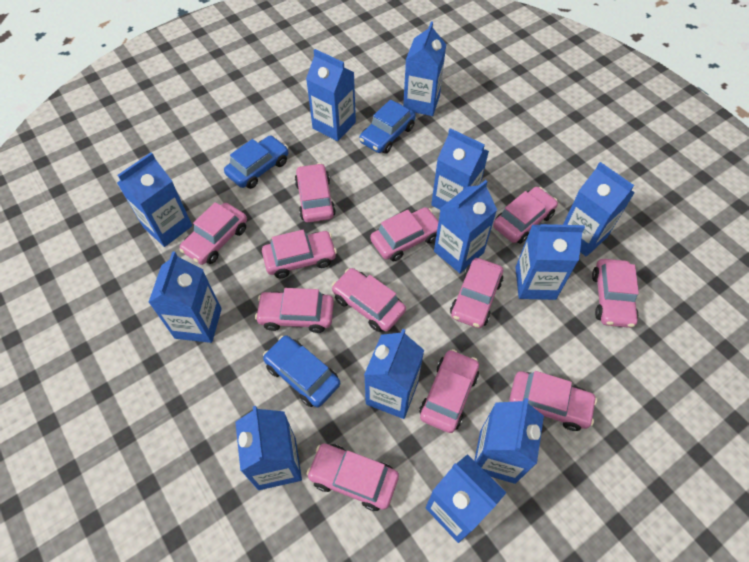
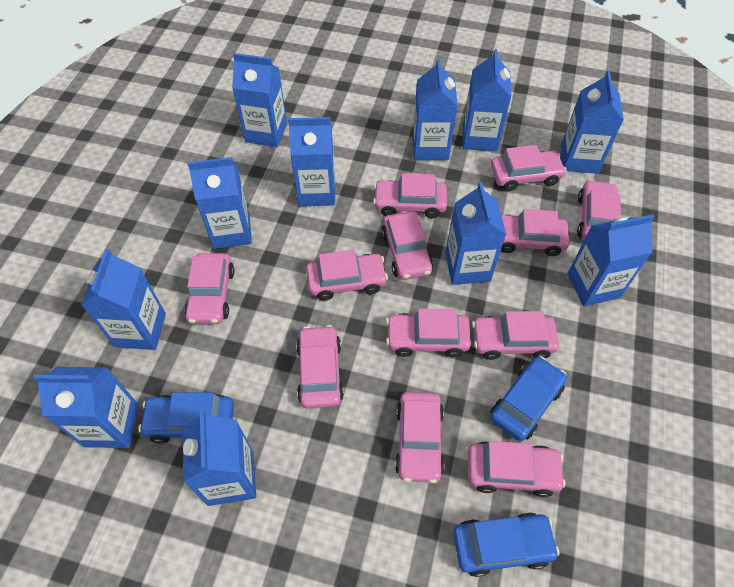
blue carton: [117,152,192,247] [148,251,222,343] [235,406,302,490] [306,49,356,141] [364,329,424,419] [403,21,446,116] [425,454,506,543] [431,128,489,210] [434,180,497,273] [474,398,544,484] [515,224,585,300] [563,162,635,257] = 12 -> [33,367,139,448] [81,249,166,350] [183,411,256,506] [187,157,252,249] [232,53,287,147] [288,117,335,206] [413,58,458,160] [445,182,506,285] [463,49,511,151] [561,71,624,174] [567,214,655,306] = 11

